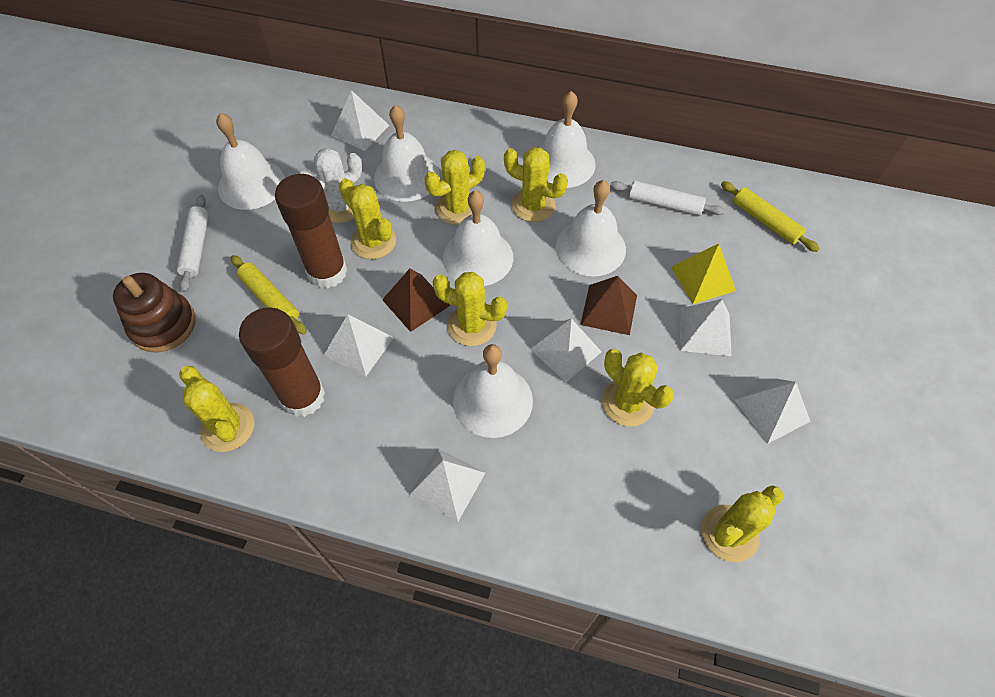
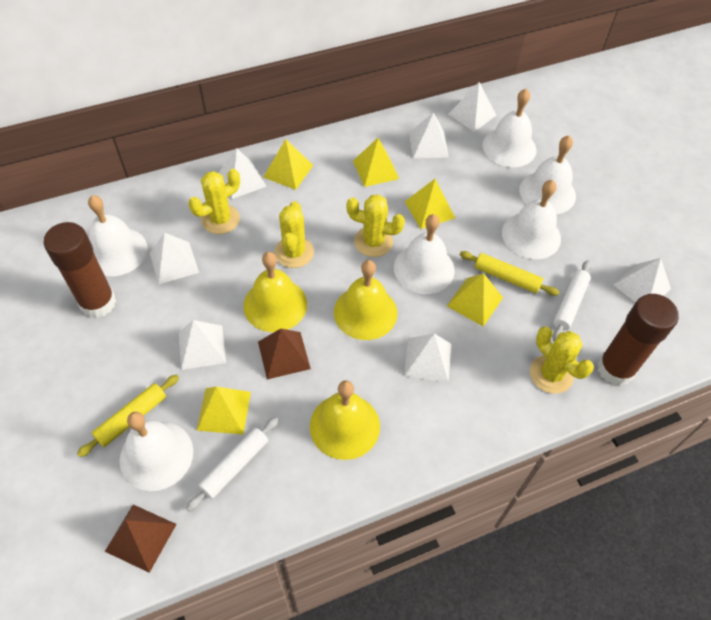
brown stacking toy: [113,273,196,352] = 1 -> none = 0
white cactus: [300,148,362,223] = 1 -> none = 0
white pyramid: [324,314,394,376] [331,90,389,151] [409,448,485,522] [530,318,602,382] [680,299,732,356] [735,379,811,444] = 6 -> [150,233,199,284] [179,320,226,370] [219,148,267,199] [404,333,451,382] [409,112,449,158] [448,82,496,132] [613,258,671,303] = 7
yellow bell: none = 0 -> [243,252,307,332] [310,380,380,460] [334,260,397,340] = 3
yellow cactus: [179,366,254,452] [339,178,396,259] [425,150,485,225] [433,272,507,346] [504,147,568,222] [602,349,674,427] [701,485,784,562] = 7 -> [188,169,240,234] [275,201,314,268] [346,194,405,257] [530,327,594,394] = 4
yellow pyramid: [671,243,736,304] = 1 -> [197,387,251,434] [263,139,313,190] [353,138,399,187] [405,179,455,229] [447,273,503,327] = 5

